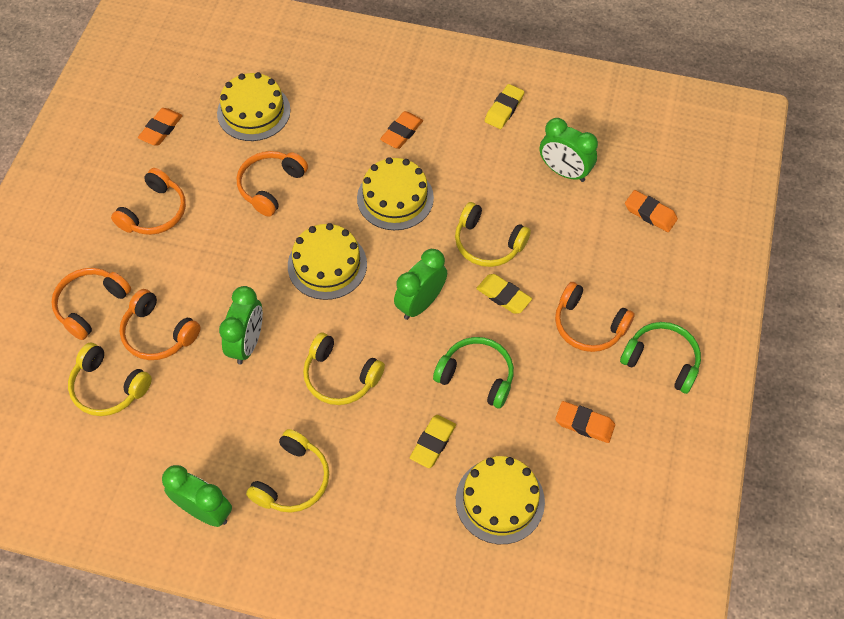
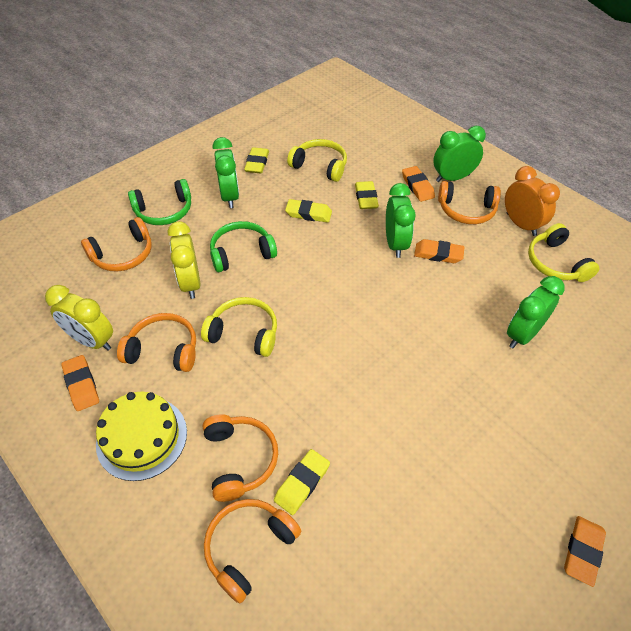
orange clock: none = 0 -> [505,166,560,236] = 1
yellow cake: [217,72,291,141] [288,223,367,300] [357,157,434,230] [456,456,545,544] = 4 -> [96,392,187,481] = 1
yellow clock: none = 0 -> [45,285,113,351] [168,221,201,299] = 2
yellow eraser: [410,415,456,468] [476,274,532,314] [485,84,524,129] = 3 -> [244,147,269,173] [274,449,330,515] [285,199,332,223] [355,181,379,209] = 4
yellow headphones: [68,343,152,416] [246,429,329,513] [303,332,385,405] [455,202,531,267] = 4 -> [201,297,277,357] [287,139,347,182] [528,223,599,282] = 3

